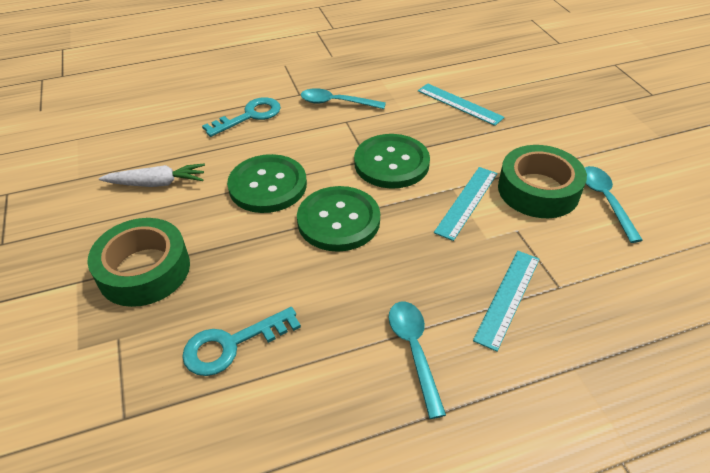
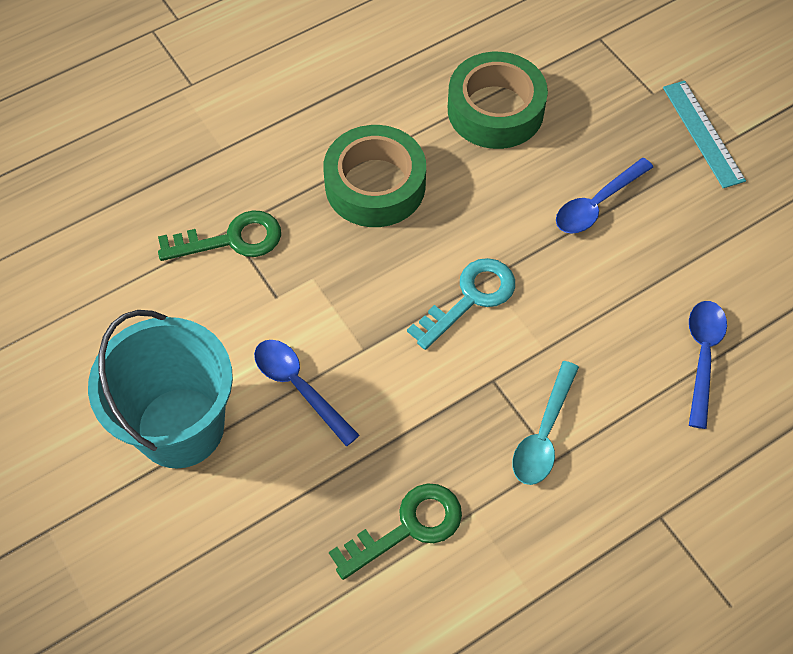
blue spoon: none = 0 -> [254,340,360,447] [556,158,653,234] [689,301,727,429] = 3
green button: [227,154,307,213] [297,186,380,252] [354,134,430,189] = 3 -> none = 0
green key: none = 0 -> [158,210,281,261] [329,483,462,580] = 2
turquoise bucket: none = 0 -> [88,310,233,469] = 1
turquoise key: [182,307,301,376] [202,97,281,137] = 2 -> [407,258,515,350] = 1
turquoise ruler: [418,83,505,126] [434,167,498,241] [473,251,540,352] = 3 -> [663,81,746,188] = 1
turquoise spoon: [301,88,386,109] [389,302,446,419] [585,166,643,243] = 3 -> [512,361,579,485] = 1
white carrot: [99,163,205,187] = 1 -> none = 0

